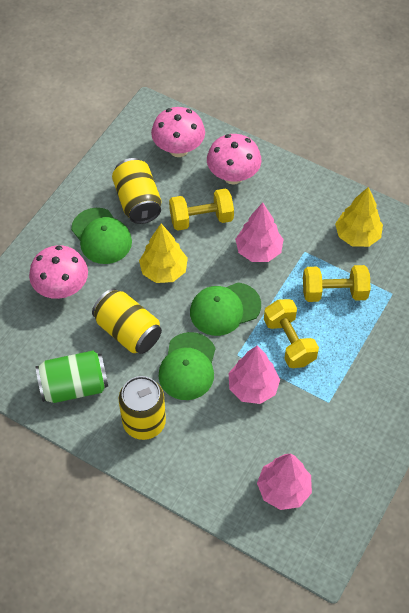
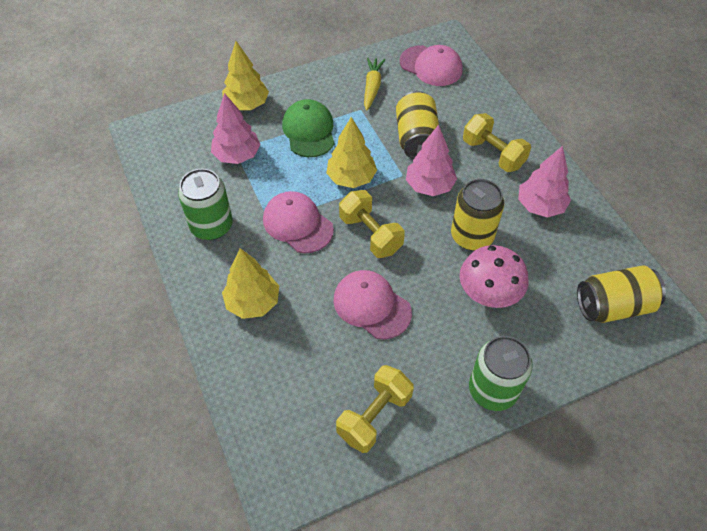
green can: [36,351,108,403] = 1 -> [178,169,233,240] [469,336,532,411] = 2
green cap: [71,208,132,264] [158,332,215,400] [190,283,261,336] = 3 -> [282,99,335,157] = 1
pink cap: none = 0 -> [263,191,334,253] [333,270,412,340] [399,45,463,86] = 3
pink mushroom: [29,245,88,299] [151,107,205,157] [207,134,262,185] = 3 -> [460,245,528,308] = 1
yellow carrot: none = 0 -> [364,57,385,111] = 1
yellow tree: [139,224,188,283] [335,187,383,247] = 2 -> [222,41,269,110] [222,248,279,319] [326,117,377,188] = 3

